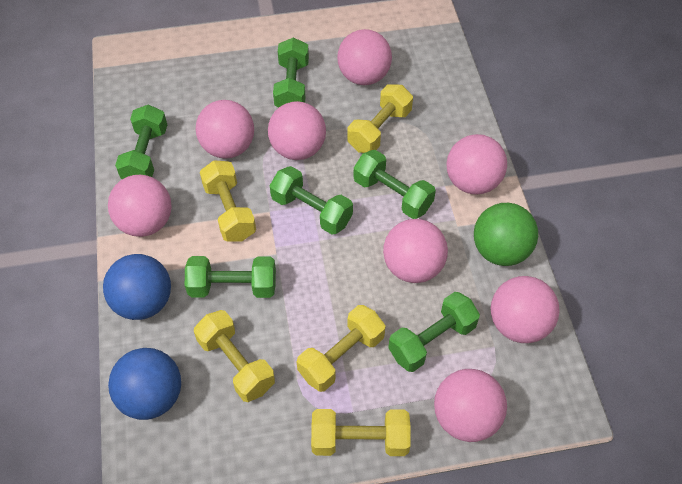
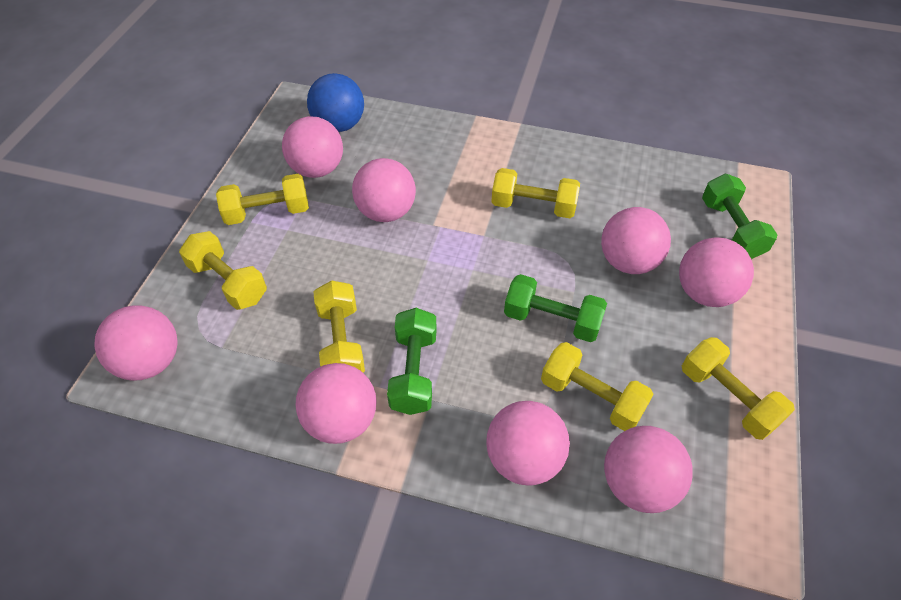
blue ball: [103,254,171,320] [108,348,181,420] = 2 -> [307,73,364,132] = 1
green ball: [474,203,538,266] = 1 -> none = 0
green dumbbell: [115,105,167,179] [185,256,276,298] [270,166,353,234] [273,37,309,108] [354,150,436,219] [388,292,480,372] = 6 -> [387,308,437,415] [504,274,607,342] [702,174,778,259] = 3
yellow dumbbell: [194,310,275,402] [200,160,256,241] [297,305,386,392] [311,409,411,456] [347,84,413,153] = 5 -> [179,231,267,310] [216,174,309,225] [314,280,365,373] [491,168,580,218] [541,342,654,431] [682,337,795,440] = 6

